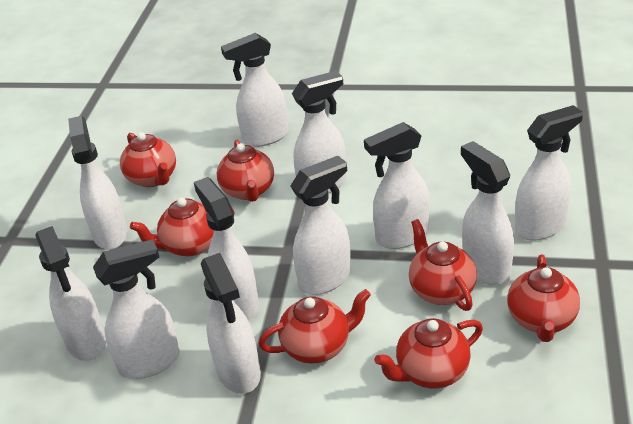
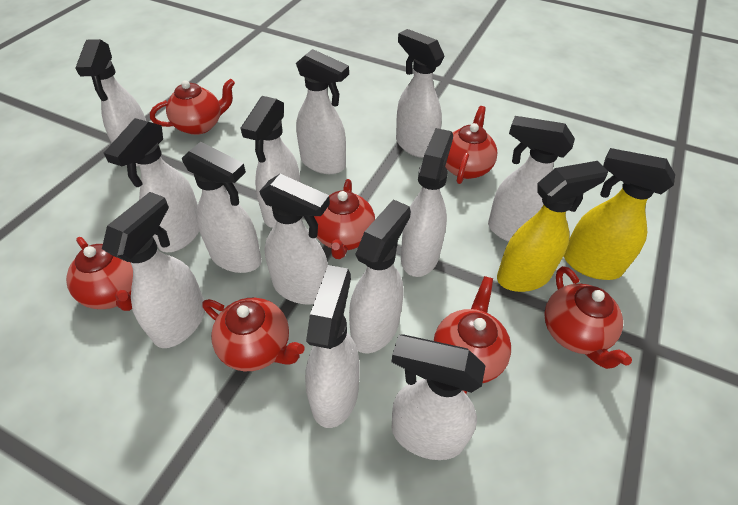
white spray bottle: [35,226,106,361] [68,116,127,250] [93,239,180,379] [194,177,259,320] [201,253,261,394] [221,33,289,147] [291,156,351,295] [292,71,347,194] [364,122,429,249] [461,141,514,285] [515,105,583,240] = 11 -> [76,39,146,167] [102,192,205,348] [104,118,199,252] [182,142,262,273] [240,96,301,228] [259,174,330,305] [296,49,349,174] [305,265,360,428] [349,199,411,353] [392,334,486,460] [396,29,444,158] [401,128,453,277] [488,116,575,242] = 13
yellow spray bottle: none = 0 -> [497,161,608,292] [564,148,675,280] = 2

